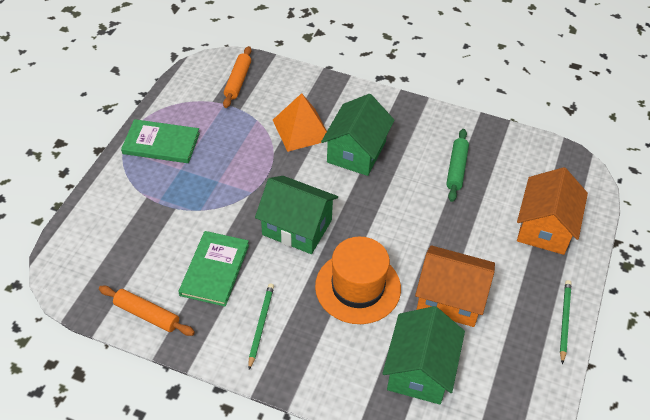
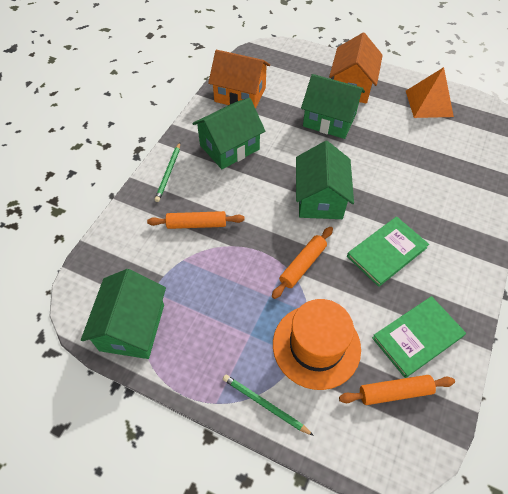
green house: [255,176,338,254] [321,94,395,176] [382,306,465,405] = 3 -> [81,269,166,359] [192,98,265,169] [296,141,354,219] [301,74,365,139] = 4
green rolling pin: [446,129,469,202] = 1 -> none = 0
orange rolling pin: [99,286,195,336] [223,46,252,108] = 2 -> [147,211,245,229] [272,227,333,299] [339,375,455,405] = 3

